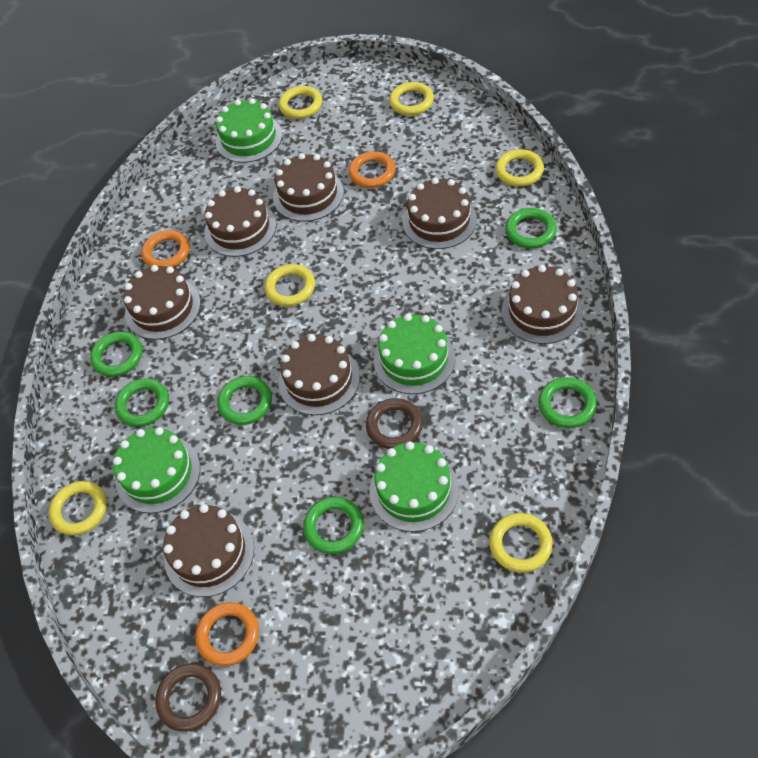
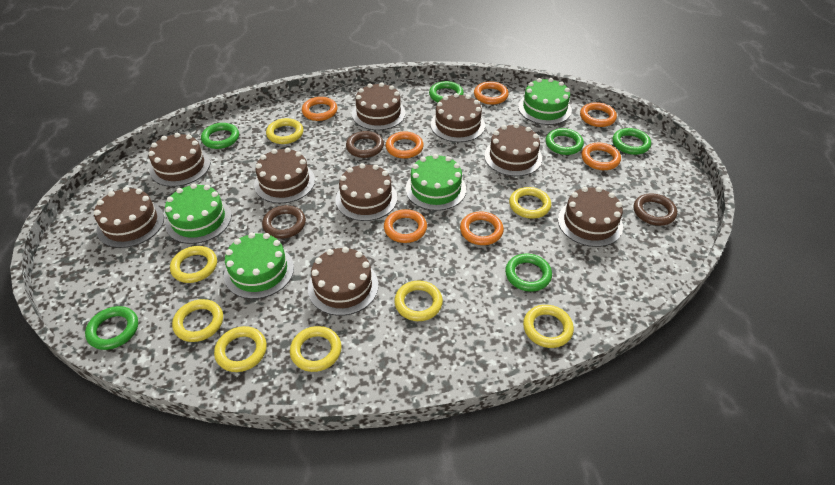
brown cake: [123,265,201,340] [163,504,254,597] [204,186,276,257] [273,153,344,222] [278,334,360,415] [402,178,477,249] [502,265,583,344] = 7 -> [94,187,164,248] [148,133,210,187] [254,148,315,203] [308,247,378,316] [336,163,397,221] [352,82,405,130] [431,93,485,142] [484,123,542,176] [558,187,623,247] = 9
brown ring: [155,663,221,732] [366,398,423,449] = 2 -> [262,205,306,239] [346,131,384,158] [634,193,677,226] = 3
orange ring: [141,230,190,267] [195,602,259,666] [348,151,396,188] = 3 -> [302,97,337,121] [384,209,427,243] [386,131,424,158] [460,211,504,245] [474,81,509,105] [580,102,617,127] [581,143,621,170] = 7
yellow ring: [49,481,107,535] [265,264,315,306] [279,86,322,119] [389,82,434,116] [489,513,553,573] [495,149,544,187] = 6 -> [170,246,217,283] [172,299,223,342] [214,326,267,372] [266,118,303,144] [290,326,342,372] [394,281,443,321] [509,187,551,219] [523,305,574,348] = 8

